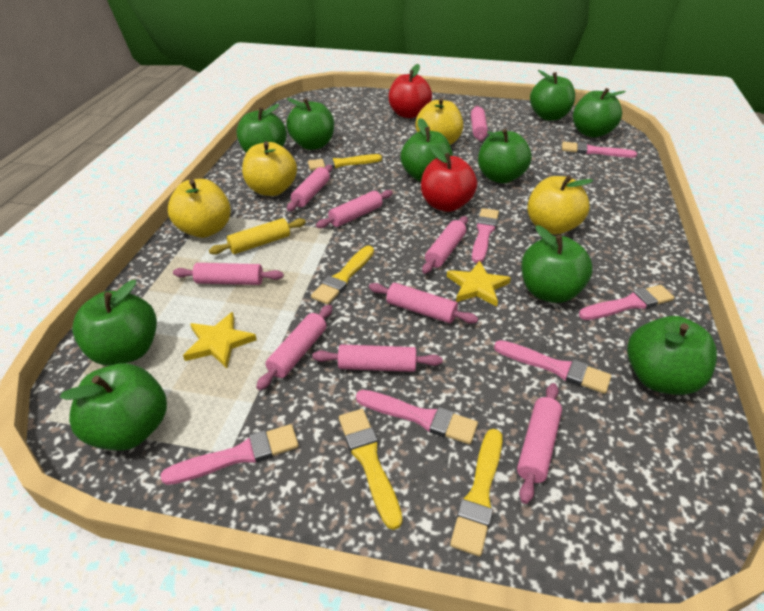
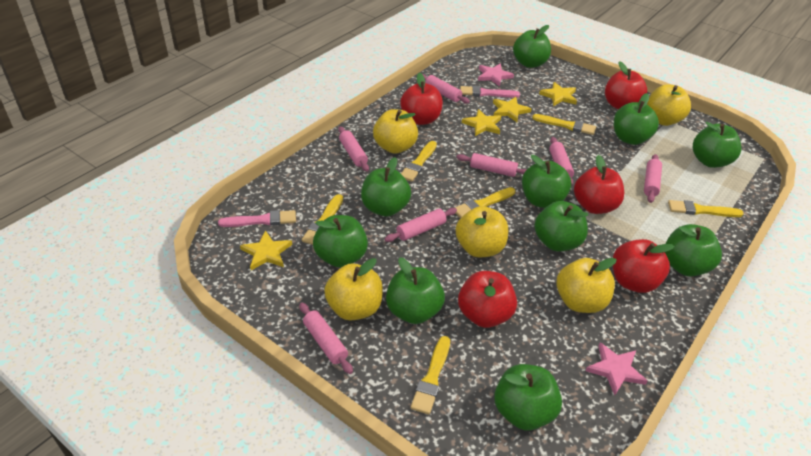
pink brush: [160,424,299,485] [356,390,478,444] [472,208,499,263] [494,340,611,394] [562,142,637,158] [579,285,674,320] = 6 -> [218,210,296,227] [460,86,520,97] = 2
pink rolling pin: [173,263,284,285] [256,305,332,390] [287,165,332,211] [312,344,443,372] [316,190,393,228] [369,283,478,324] [422,216,468,274] [471,106,488,141] [517,383,562,504] = 9 -> [299,303,353,374] [338,127,369,172] [385,208,457,242] [422,74,470,104] [456,153,527,177] [549,137,574,186] [644,154,662,203] = 7
pink star: none = 0 -> [478,64,514,87] [585,343,648,395] = 2
red apple: [389,64,432,118] [421,146,477,212] = 2 -> [400,73,443,125] [458,271,517,328] [574,155,624,214] [605,61,647,110] [613,239,674,293] = 5
yellow apple: [168,179,231,238] [242,141,297,196] [415,98,463,145] [527,175,593,235] = 4 -> [324,258,383,321] [373,109,418,154] [456,206,508,257] [556,258,617,313] [647,84,691,126] = 5
yellow brush: [308,154,382,171] [311,246,374,305] [339,409,402,530] [450,429,503,556] = 4 -> [302,194,343,245] [401,141,437,182] [410,336,450,415] [455,187,515,218] [532,114,596,135] [668,200,744,217] = 6
yellow rolling pin: [209,218,306,255] = 1 -> none = 0
yellow star: [183,312,257,368] [447,261,511,307] = 2 -> [240,230,292,270] [462,109,501,136] [493,97,531,122] [539,82,577,106] = 4

